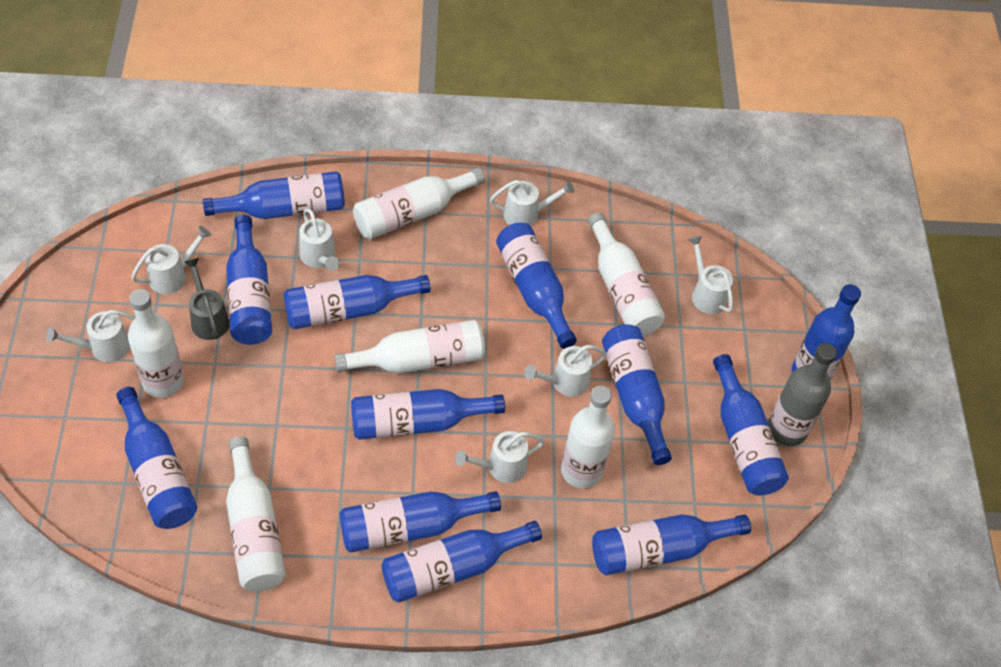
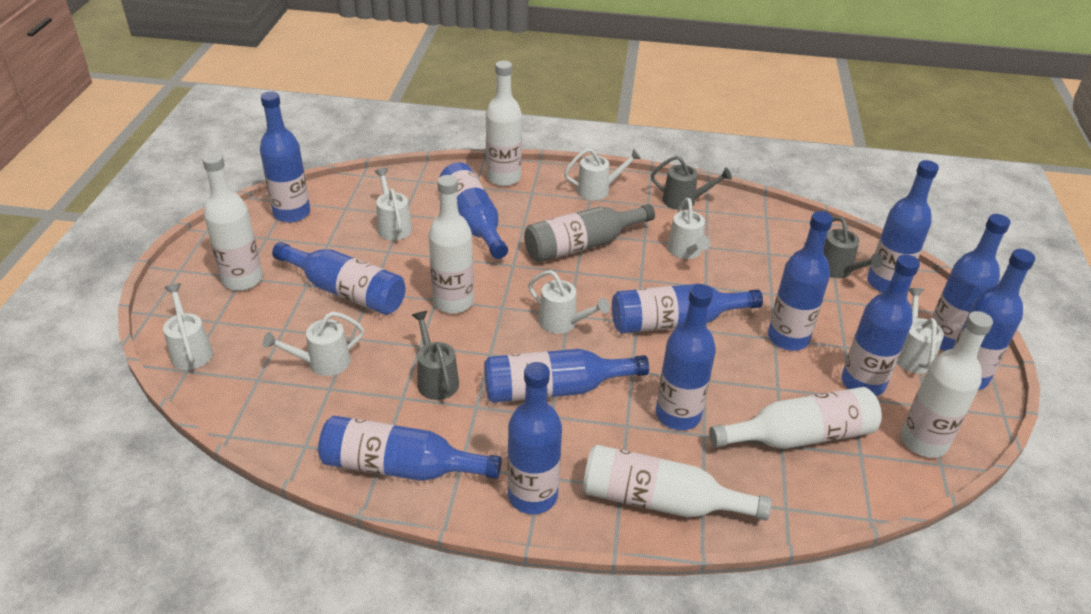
blue bottle: [116,387,197,529] [203,171,345,219] [226,215,272,345] [284,275,430,329] [339,491,501,553] [351,389,505,440] [382,521,542,603] [496,223,577,349] [592,514,751,575] [602,324,672,465] [713,354,789,495] [792,284,861,380] = 12 -> [260,91,310,223] [272,242,406,315] [318,416,502,481] [440,162,508,259] [484,349,649,403] [508,362,562,514] [612,284,763,333] [656,284,716,430] [768,211,833,350] [841,254,920,396] [867,160,939,293] [932,214,1011,351] [952,249,1035,390] = 13
grey watering can: [185,258,229,340] = 1 -> [412,311,459,400] [651,156,732,210] [823,217,883,278] = 3

